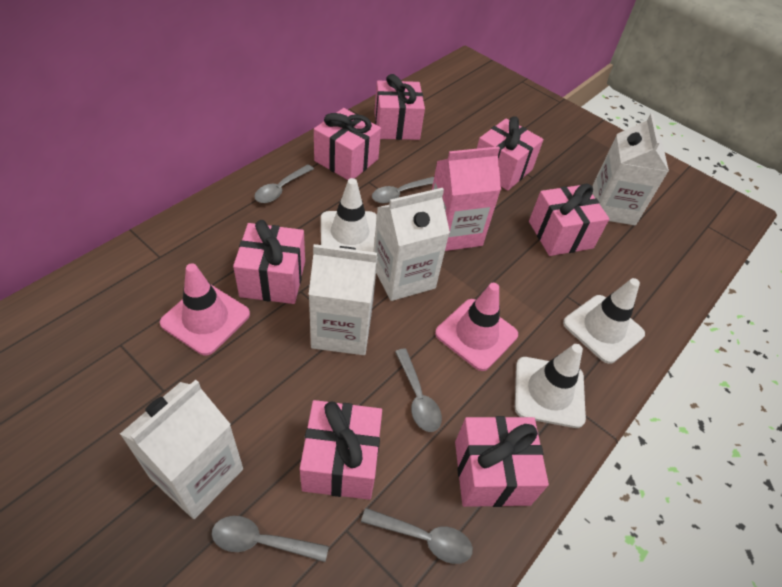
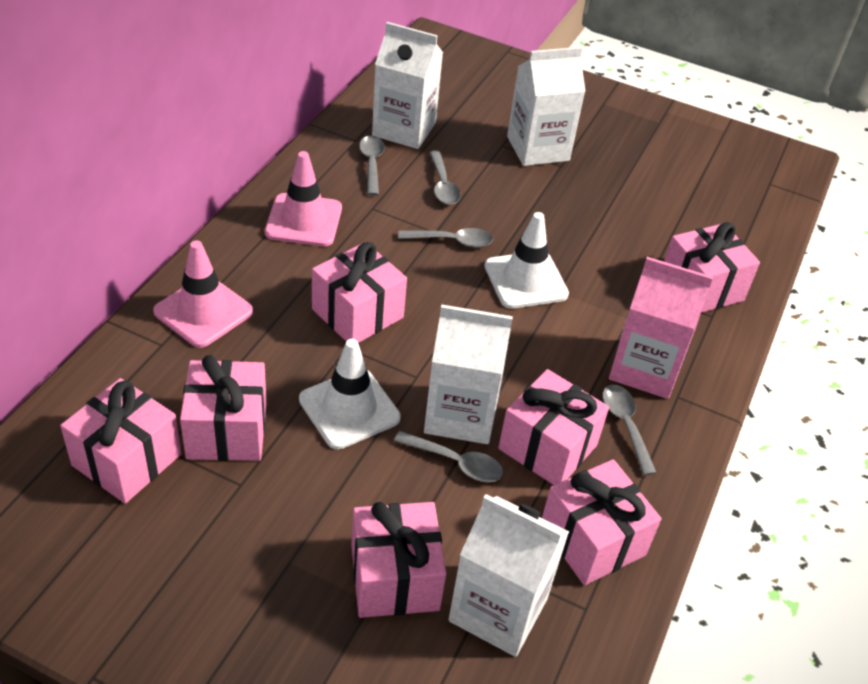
white traffic cone: [321,178,377,252] [515,344,586,428] [563,278,645,364] = 3 -> [299,339,401,449] [484,212,569,309] = 2

